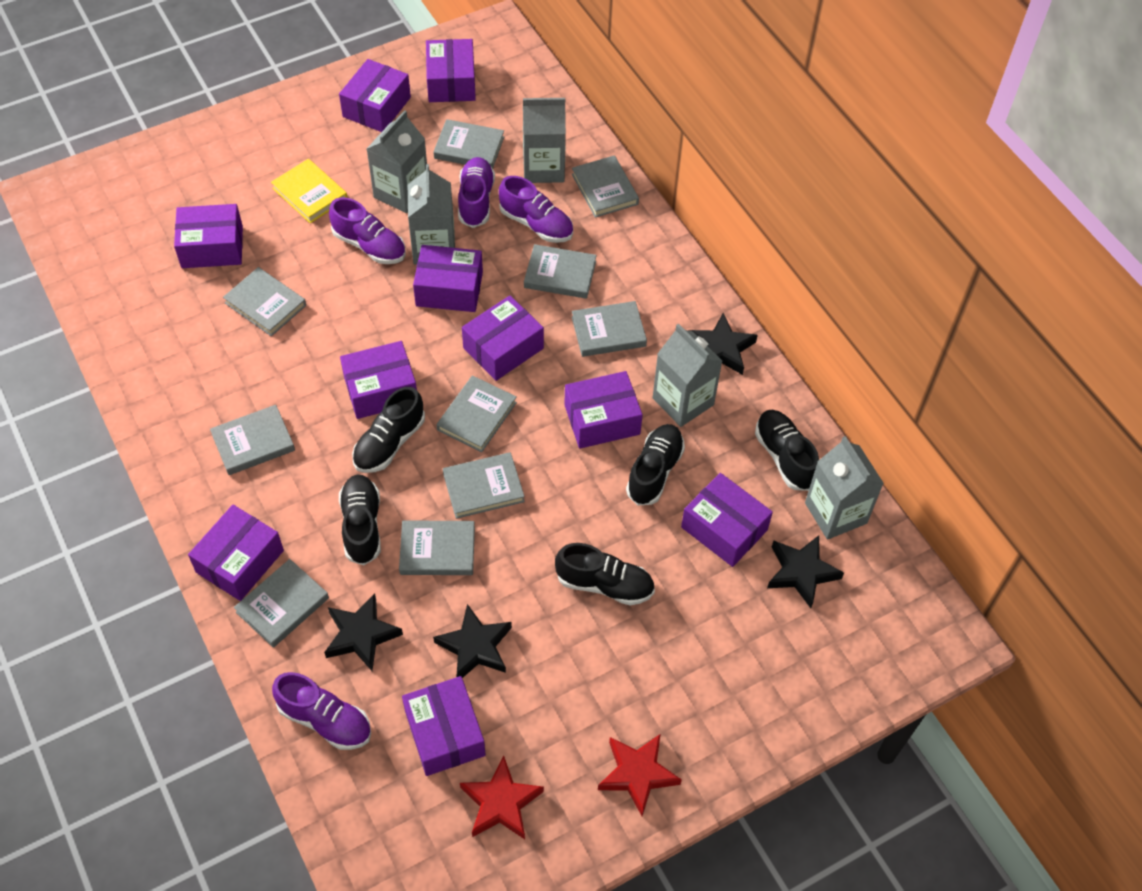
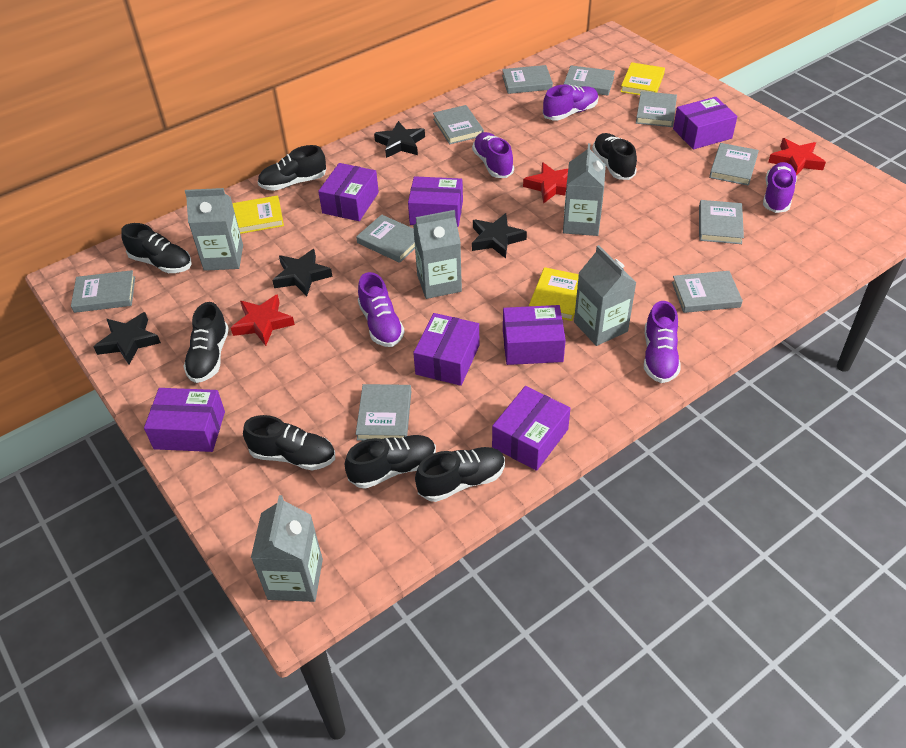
black shoe: [339,474,381,565] [352,387,425,473] [555,543,655,605] [626,424,685,506] [755,410,819,491] = 5 -> [122,223,192,273] [183,302,229,383] [243,415,335,470] [258,145,326,191] [345,435,436,489] [415,447,505,502] [592,133,637,180] = 7
purple box: [174,204,243,268] [188,505,284,601] [339,59,411,132] [340,341,417,419] [402,676,486,776] [413,245,483,312] [426,39,476,102] [462,296,544,381] [564,371,643,449] [681,473,773,567] = 10 -> [144,388,225,452] [318,163,379,221] [408,176,463,227] [413,313,479,386] [492,386,571,471] [503,305,566,365] [673,97,737,149] = 7
purple shoe: [272,672,371,750] [329,197,406,264] [458,157,495,228] [499,176,573,243] = 4 -> [358,272,404,347] [472,132,514,178] [543,85,599,121] [644,301,681,383] [763,162,797,213] = 5
red star: [460,756,544,839] [598,734,682,816] = 2 -> [231,294,295,346] [523,162,568,204] [768,138,826,176] = 3
yellow book: [271,159,347,223] = 1 -> [232,195,284,234] [529,267,579,321] [620,62,665,95] = 3

